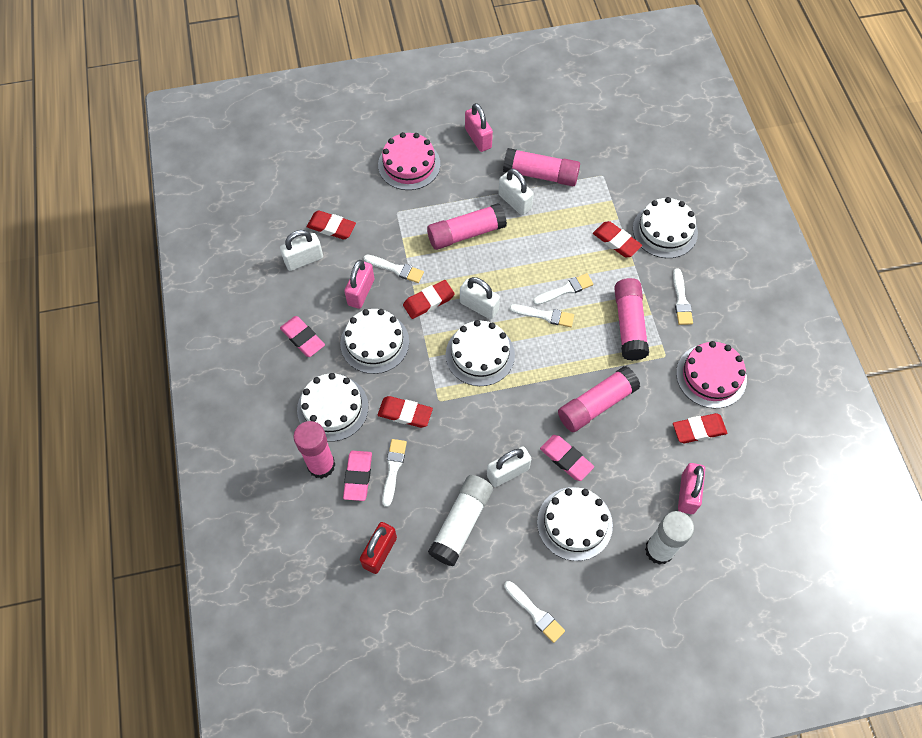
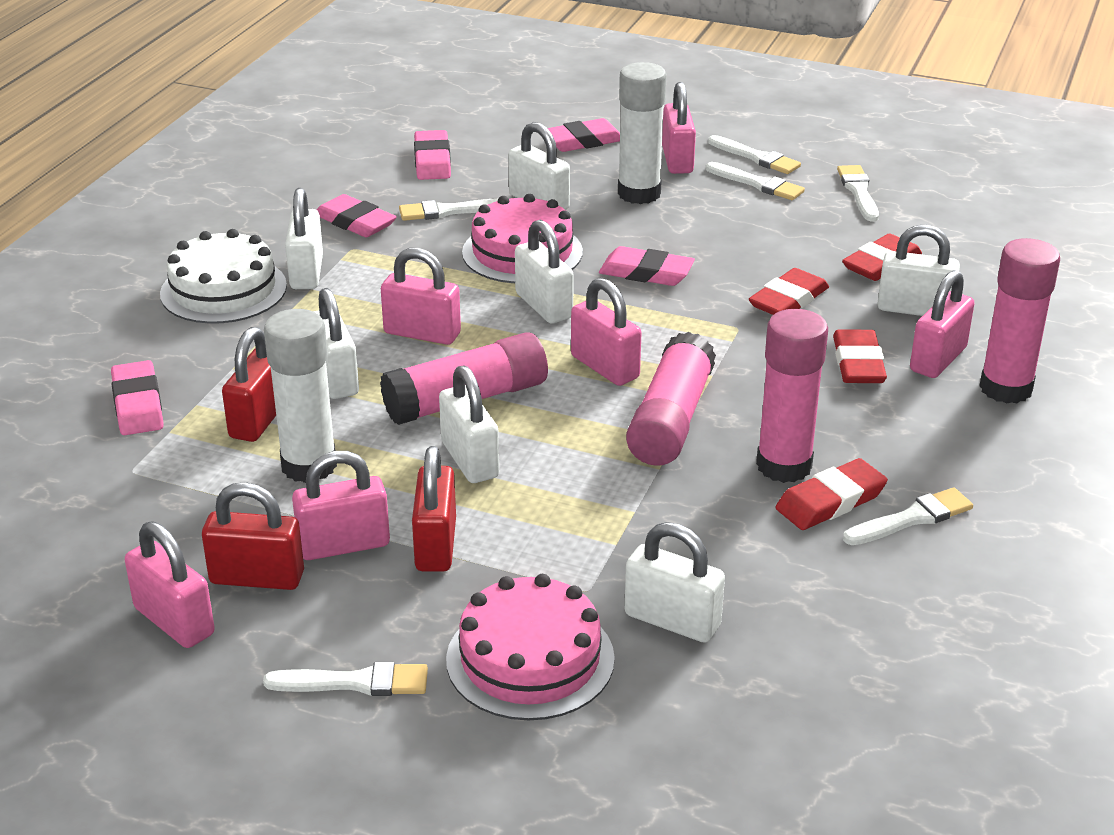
pink eraser: [280,316,325,357] [343,451,372,501] [540,435,594,481] = 3 -> [111,360,164,435] [317,194,397,237] [414,130,451,180] [548,118,620,152] [599,246,695,286] = 5
pink glue stick: [293,421,335,479] [427,203,507,250] [503,148,580,186] [558,366,640,432] [614,278,649,361] = 5 -> [380,332,548,425] [626,332,716,466] [756,309,828,483] [979,238,1060,404] = 4
pink padlock: [344,260,374,309] [465,103,493,152] [678,463,705,514] = 3 -> [125,521,215,648] [292,451,390,560] [381,248,461,345] [571,278,641,386] [662,82,696,174] [910,270,975,378] = 6
red eraser: [307,210,356,239] [378,396,433,428] [403,280,455,319] [593,221,642,257] [673,413,727,443] = 5 -> [749,268,829,315] [776,458,888,530] [833,329,887,383] [842,233,922,281] = 4
red padlock: [360,522,397,574] = 1 -> [202,482,304,590] [222,327,276,442] [412,446,456,572] = 3
white cake: [297,373,369,442] [340,309,409,374] [446,320,515,386] [537,487,613,561] [633,197,698,258] = 5 -> [160,229,287,324] = 1
white padlock: [280,230,323,271] [460,277,500,319] [487,447,531,487] [498,169,534,215] = 4 -> [285,188,323,289] [313,288,359,399] [439,365,499,483] [508,122,570,210] [515,220,574,324] [625,522,725,643] [877,225,960,316] = 7

